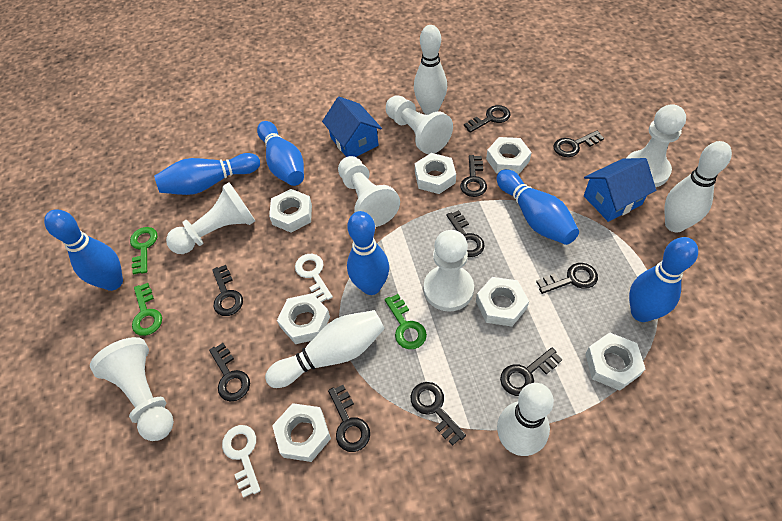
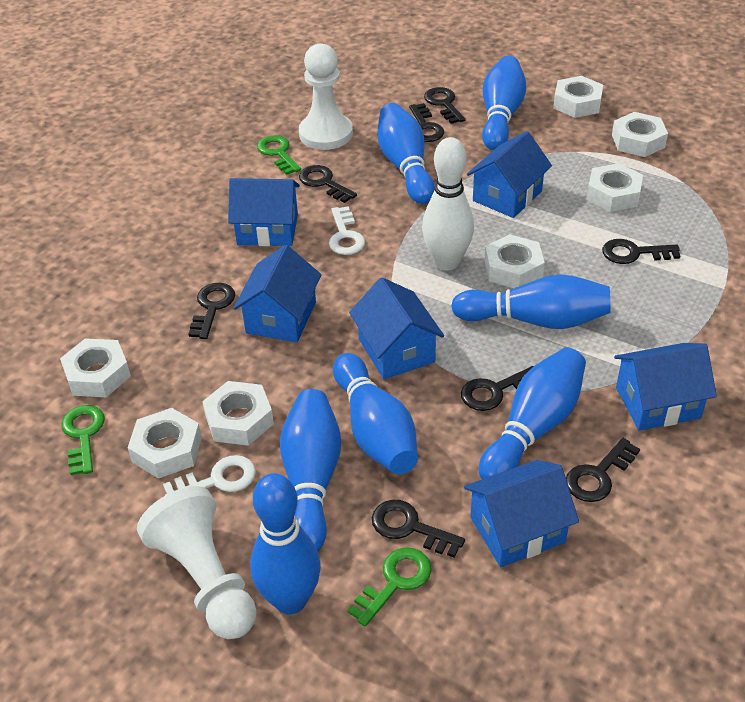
black key: [209,343,250,401] [212,265,243,316] [328,385,370,452] [411,382,466,446] [447,210,485,257] [460,155,487,197] [464,105,511,133] [500,348,562,396] [536,263,598,294] [553,131,604,157] = 10 -> [189,283,235,339] [299,165,357,203] [372,500,465,558] [409,103,444,142] [424,87,465,124] [461,366,534,411] [566,438,640,502] [602,239,680,264] = 8
blue bowling pin: [44,209,123,291] [154,153,260,195] [257,121,304,186] [347,211,389,295] [497,169,579,245] [629,237,698,322] = 6 -> [250,473,321,615] [280,389,341,551] [333,353,418,474] [377,103,435,204] [451,274,611,329] [479,347,586,479] [482,56,526,150] = 7
blue house: [322,97,382,157] [584,158,656,222] = 2 -> [228,178,300,246] [233,245,322,342] [349,277,444,379] [464,460,579,567] [467,131,552,218] [614,343,717,431] = 6
white bowling pin: [265,310,385,388] [414,25,447,115] [497,383,554,456] [665,141,732,233] = 4 -> [422,137,474,271] = 1
white pawn: [90,337,174,441] [166,182,255,254] [338,156,400,227] [386,95,453,154] [424,230,474,312] [626,104,686,187] = 6 -> [137,486,257,639] [299,43,353,150] = 2

